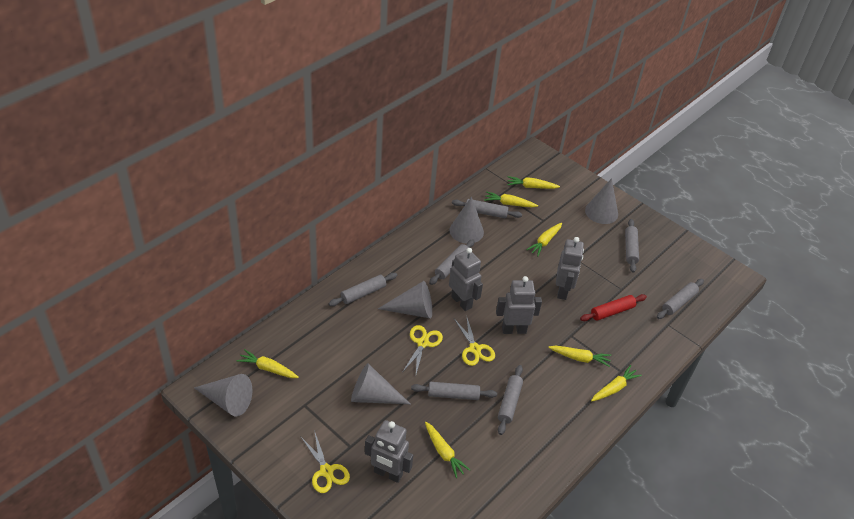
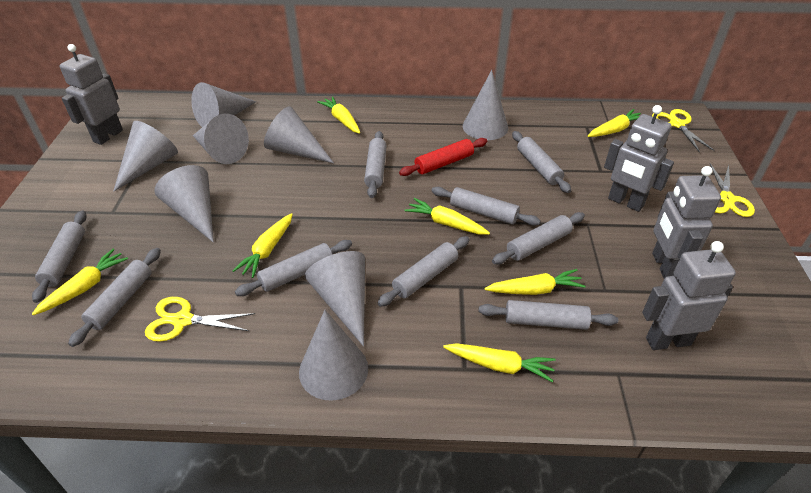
grey cone: [194,374,252,416] [351,363,410,404] [378,281,432,318] [449,196,484,244] [585,178,618,224] = 5 -> [113,121,178,192] [154,165,214,242] [191,82,256,127] [193,114,249,164] [264,106,334,163] [299,310,368,401] [305,251,365,346] [463,70,508,140] = 8
grey rolling pin: [329,273,397,306] [411,382,497,400] [429,240,475,285] [452,199,522,218] [498,365,523,435] [625,219,639,273] [657,279,704,319] = 7 -> [32,210,87,303] [68,248,161,347] [235,240,352,296] [364,131,387,198] [377,236,470,307] [431,187,541,226] [478,300,618,330] [492,212,585,264] [512,131,571,193] = 9

